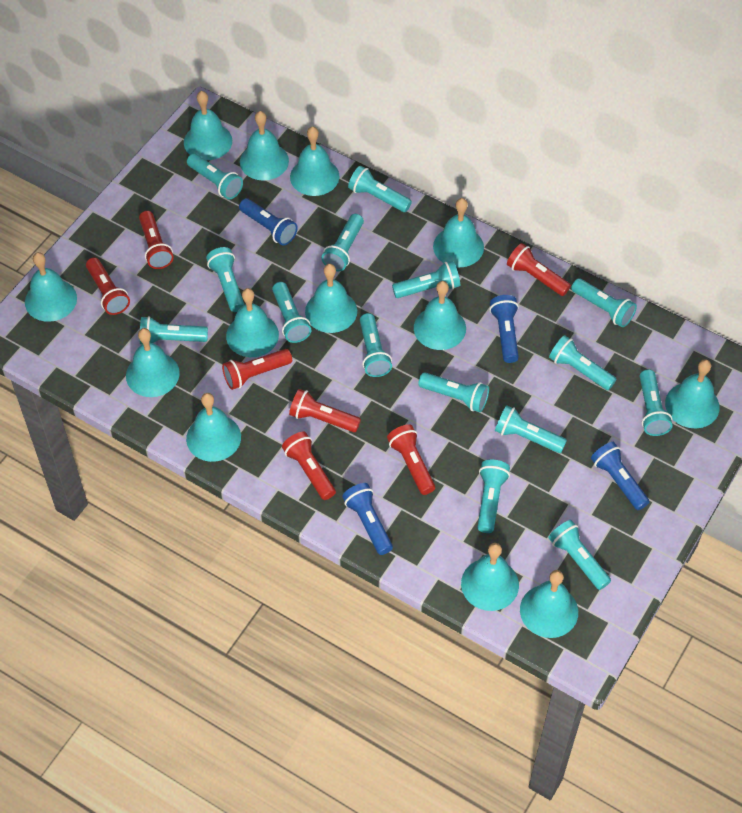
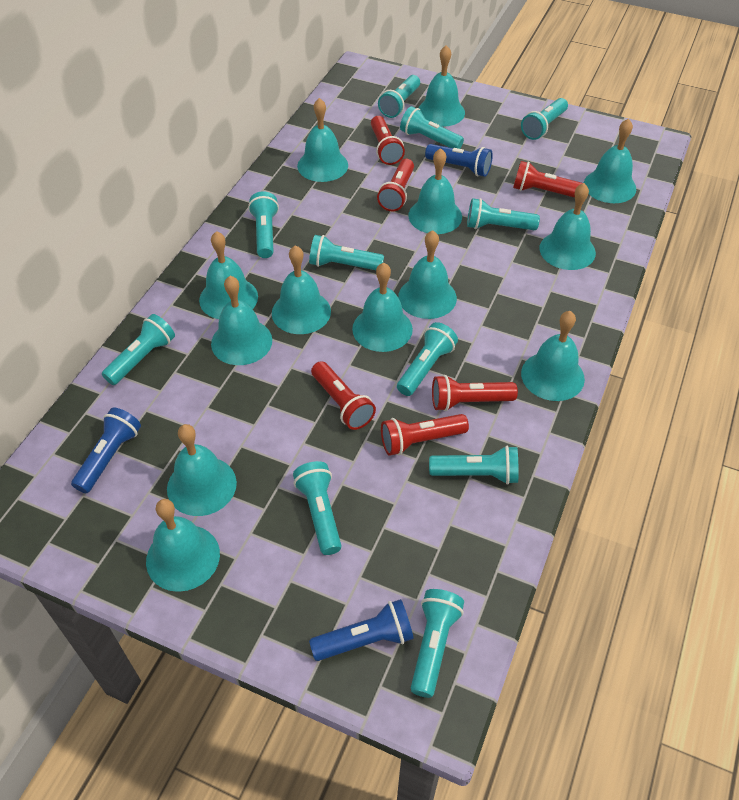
blue flashlight: [239,198,298,245] [342,483,393,555] [489,295,519,363] [591,442,649,510] = 4 -> [71,408,141,493] [309,599,414,661] [425,144,493,177] = 3
red flashlight: [86,258,130,315] [139,211,174,269] [222,349,292,390] [282,432,336,500] [289,389,361,432] [387,424,435,495] [507,243,571,296] = 7 -> [311,361,376,430] [371,116,405,165] [377,159,414,212] [381,414,469,456] [432,375,518,411] [513,161,583,198] = 6
turquoise flashlight: [140,316,208,344] [187,153,243,200] [206,247,244,312] [272,282,311,343] [321,214,364,271] [348,166,412,212] [360,313,392,377] [392,261,460,298] [418,372,489,412] [477,460,510,533] [495,405,567,453] [548,520,611,590] [549,335,616,390] [571,278,637,327] [640,369,673,436] = 15 -> [102,314,175,385] [248,191,279,258] [293,461,342,555] [309,235,384,270] [378,75,420,118] [397,322,458,396] [400,106,464,149] [411,589,464,698] [429,446,518,485] [467,198,540,230] [521,98,568,140] = 11

